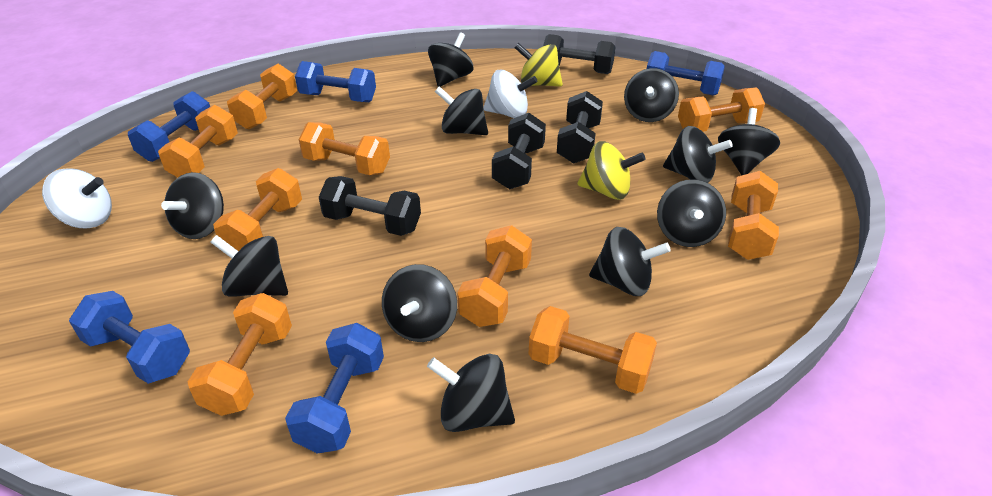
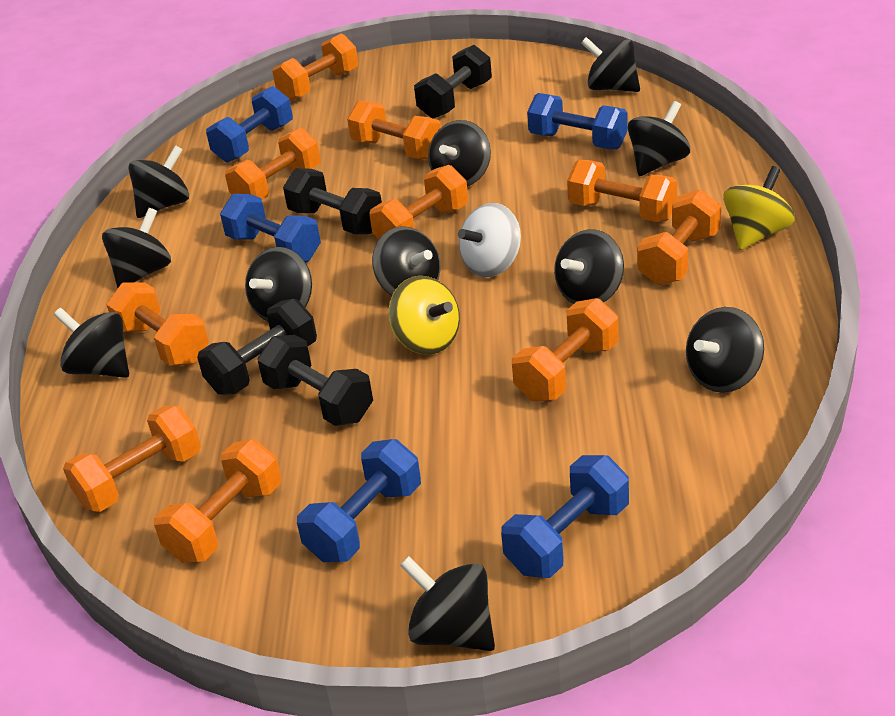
orange dumbbell: [158,105,238,177] [188,293,292,416] [213,168,302,251] [227,64,297,129] [299,122,390,175] [457,225,532,327] [529,306,657,394] [678,87,765,132] [728,171,779,260] = 9 -> [63,406,201,512] [106,282,209,366] [154,439,281,563] [225,128,321,200] [272,33,358,101] [347,100,441,159] [369,165,468,239] [512,298,619,402] [567,160,677,222] [637,190,721,285] = 10
white spinning top: [42,168,112,228] [483,70,538,118] = 2 -> [458,203,521,277] = 1

